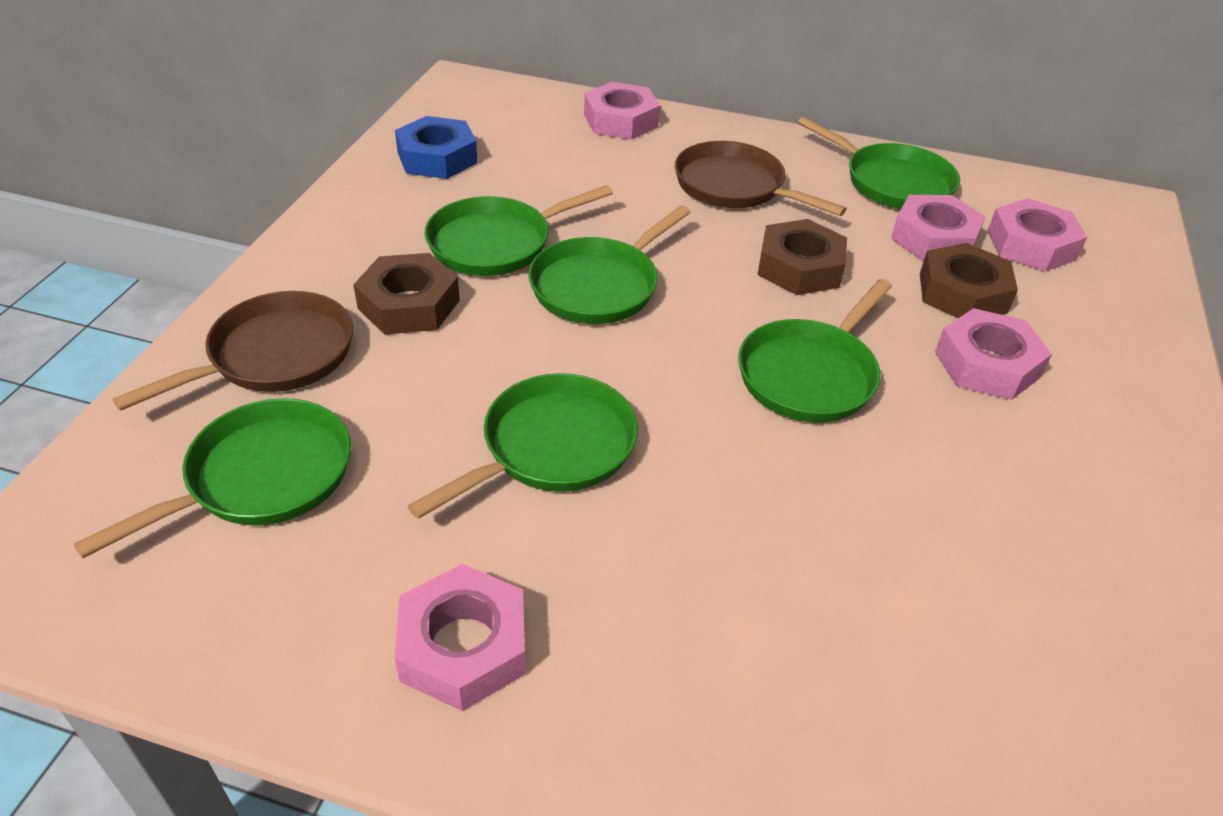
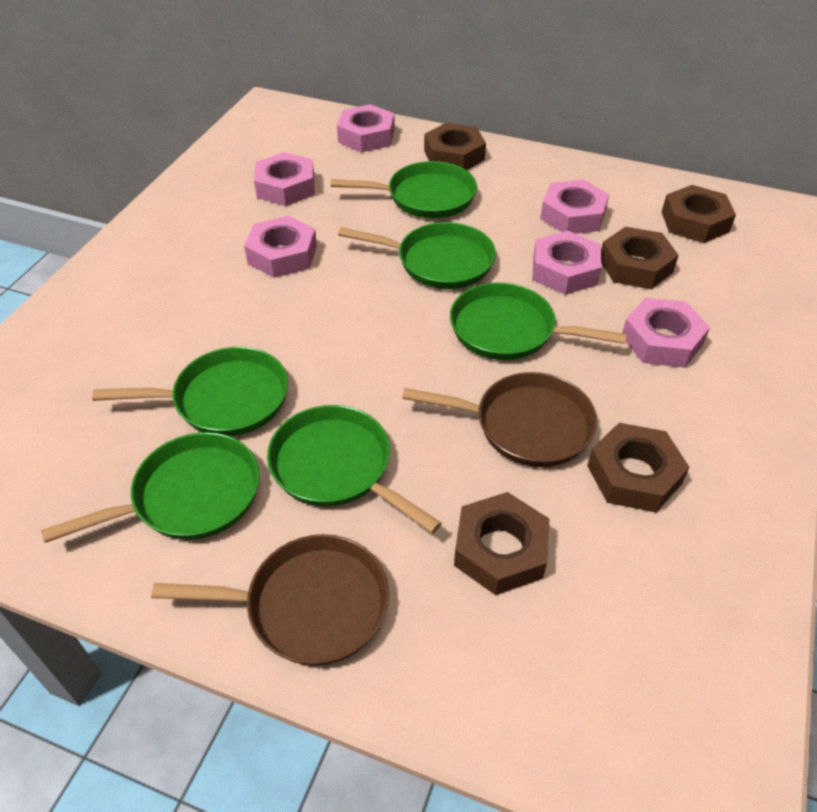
blue nut: [395,116,478,179] = 1 -> none = 0
brown nut: [353,253,460,335] [758,219,847,295] [920,243,1018,318] = 3 -> [424,123,486,170] [454,492,550,595] [587,423,689,513] [601,227,679,289] [662,185,736,243] = 5
pink nut: [395,564,526,711] [584,82,660,140] [891,195,986,261] [935,308,1052,400] [988,198,1087,272] = 5 -> [244,216,317,278] [254,152,315,206] [337,104,395,152] [532,231,602,295] [540,180,609,234] [622,298,710,368] = 6

